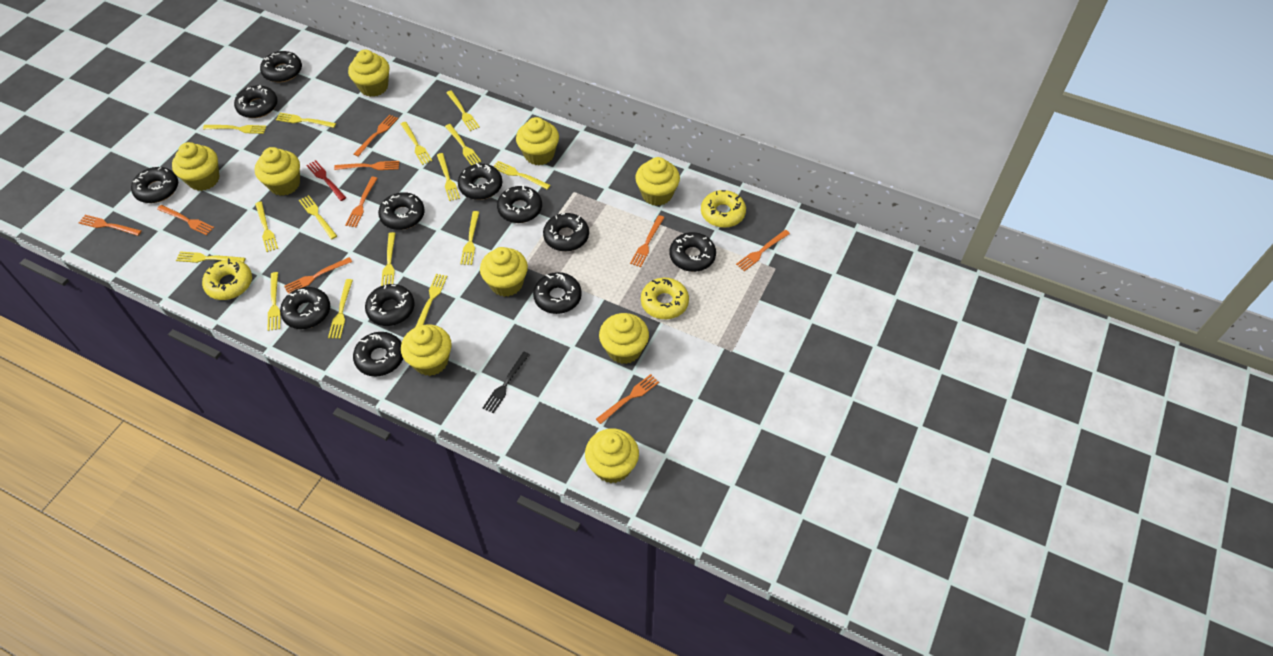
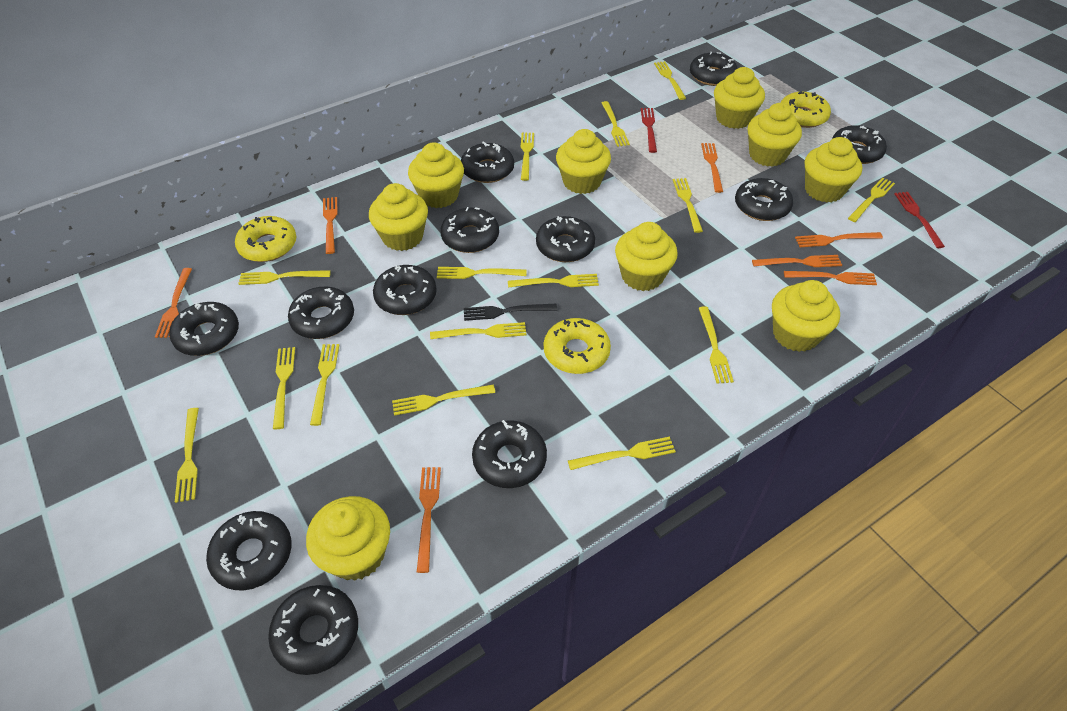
orange fork: [79,215,142,236] [157,205,214,235] [284,257,352,293] [334,161,400,170] [345,177,377,227] [354,115,398,157] [596,374,659,424] [630,215,665,267] [736,230,790,271] = 9 -> [155,268,192,338] [323,197,338,254] [417,467,441,573] [701,143,723,193] [752,255,842,267] [784,271,877,285] [795,232,883,247] = 7
red fork: [306,160,346,201] = 1 -> [641,108,657,153] [895,192,945,248] = 2

